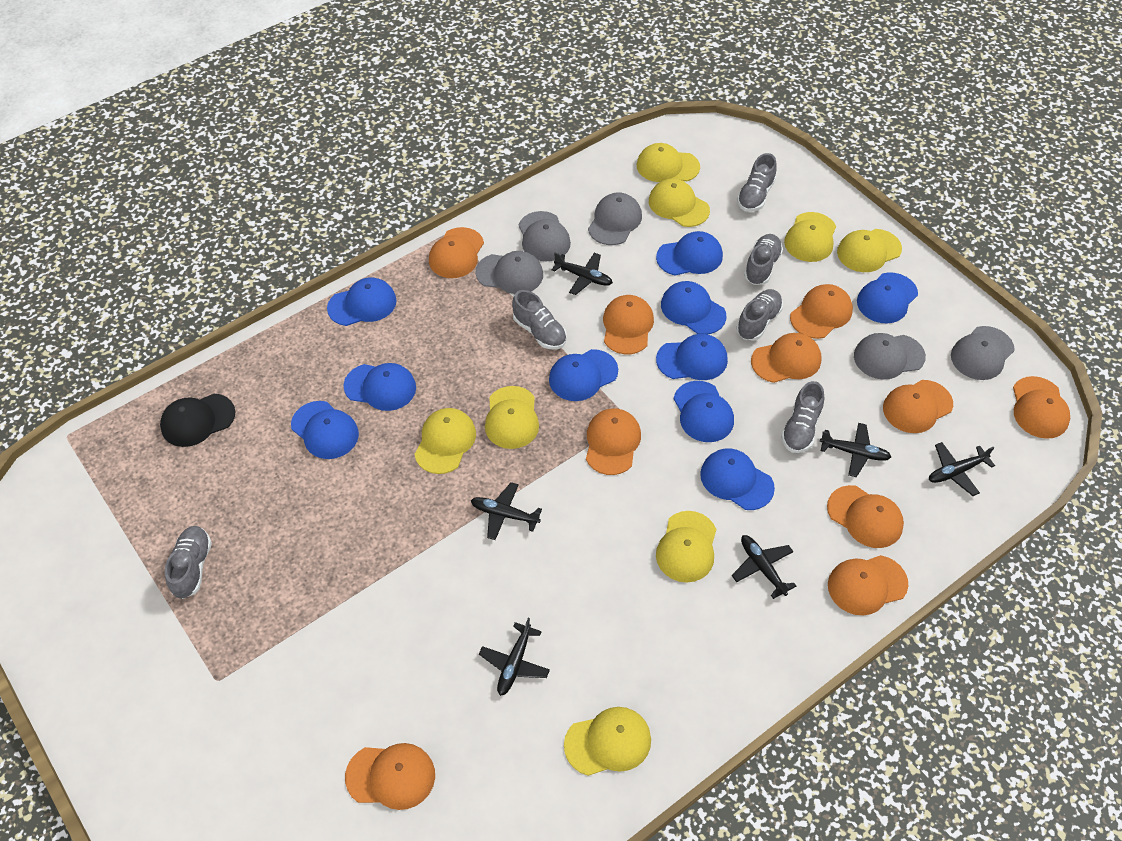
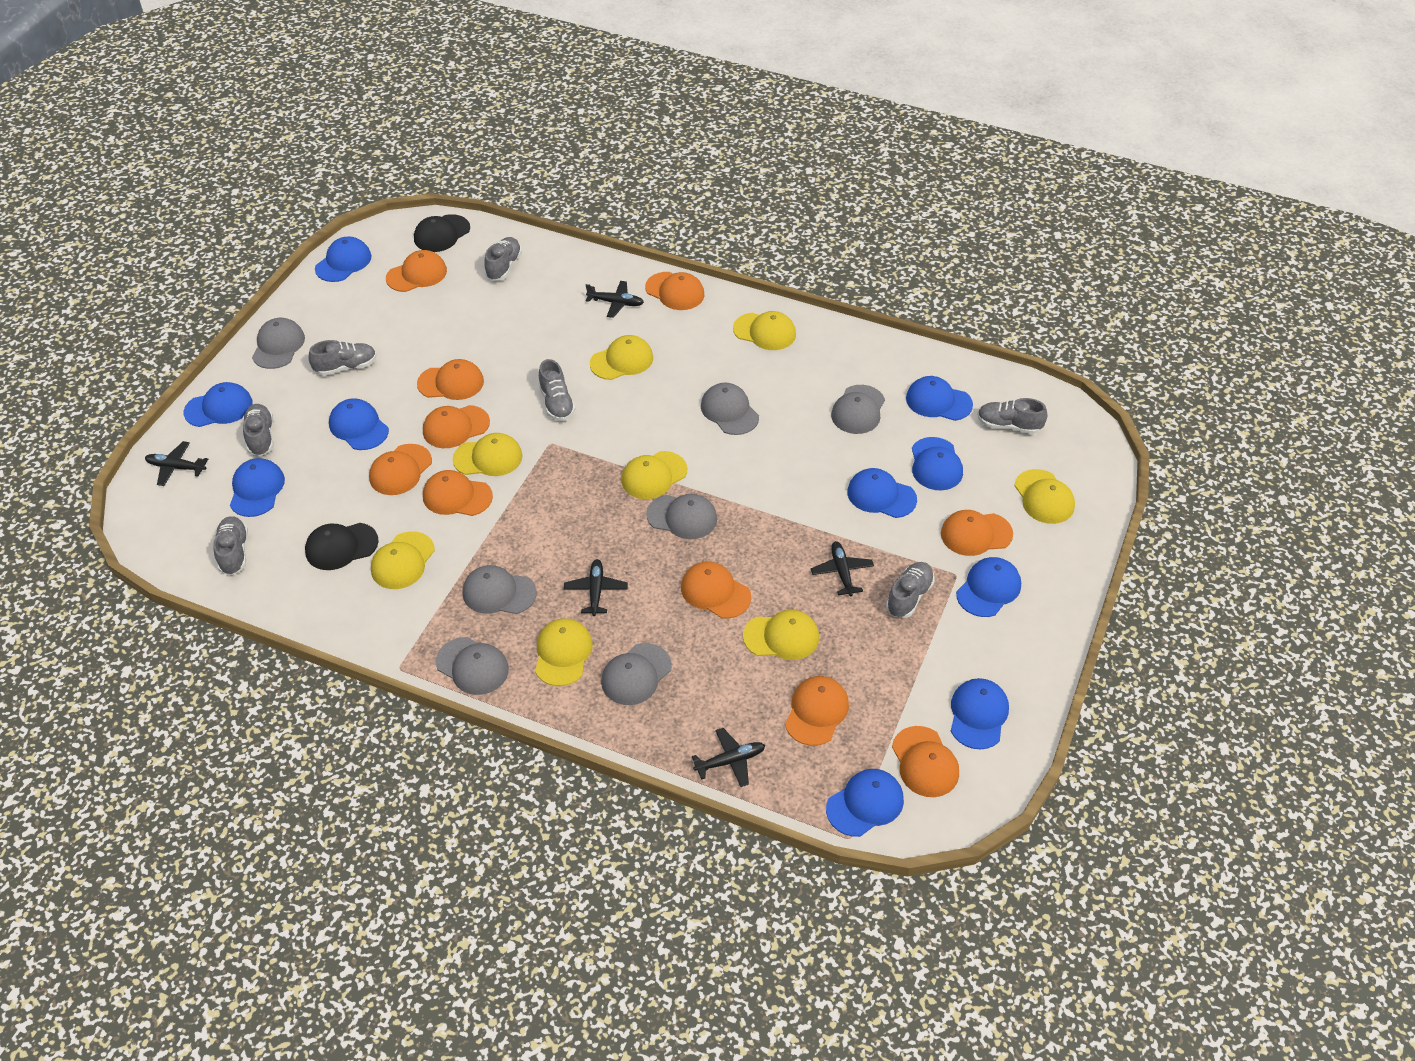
black cap: [160,394,236,447] = 1 -> [305,523,379,570] [414,214,470,252] = 2
black plane: [471,482,542,540] [479,618,550,696] [552,253,613,295] [732,535,796,599] [820,423,891,477] [929,442,995,496] = 6 -> [145,441,208,486] [564,559,628,616] [586,281,644,318] [692,728,765,787] [811,541,874,597] = 5
grey cap: [475,251,543,294] [518,211,571,261] [588,193,642,245] [854,333,926,380] [951,326,1015,380] = 5 -> [252,318,305,369] [436,637,509,695] [463,565,537,614] [601,643,672,705] [646,494,717,539] [701,383,759,435] [831,385,885,434] = 7
grey shoe: [165,526,212,599] [512,290,567,349] [736,289,783,340] [737,153,777,212] [744,234,783,285] [781,381,824,453] = 6 -> [213,516,248,575] [243,404,273,456] [309,340,377,376] [484,237,522,281] [538,359,576,421] [886,562,935,618] [977,398,1047,434] = 7

